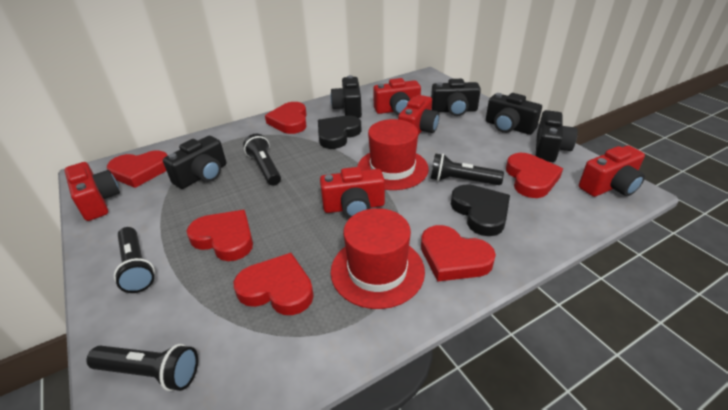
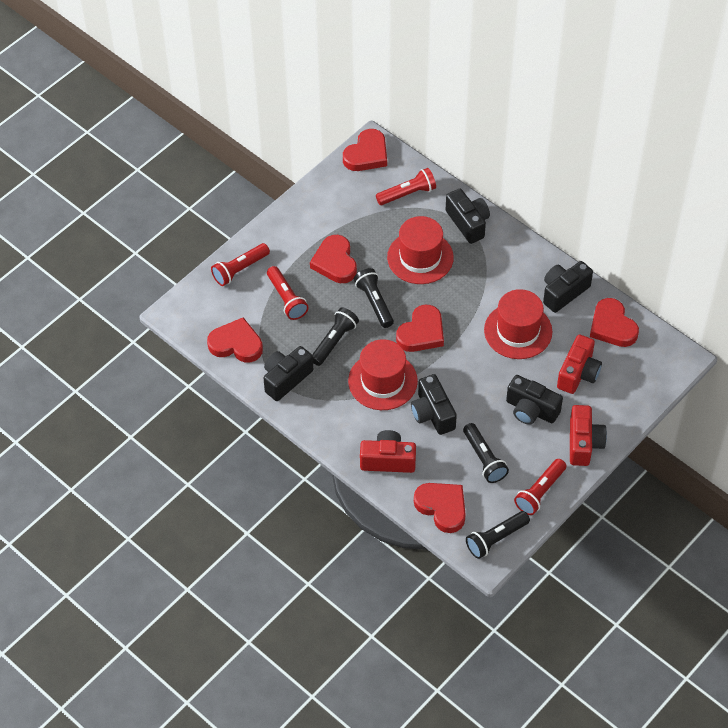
black heart: [318,115,361,149] [451,184,510,236] = 2 -> none = 0
red camera: [64,162,120,221] [320,167,385,218] [373,78,421,115] [398,95,439,135] [579,145,645,197] = 5 -> [360,430,416,473] [557,335,602,394] [570,405,607,466] = 3
red flashlight: none = 0 -> [211,243,270,286] [267,266,309,320] [376,168,436,205] [514,459,566,515] = 4
red hat: [331,208,425,309] [357,119,429,190] = 2 -> [348,339,418,410] [387,216,454,284] [484,289,552,359] = 3

